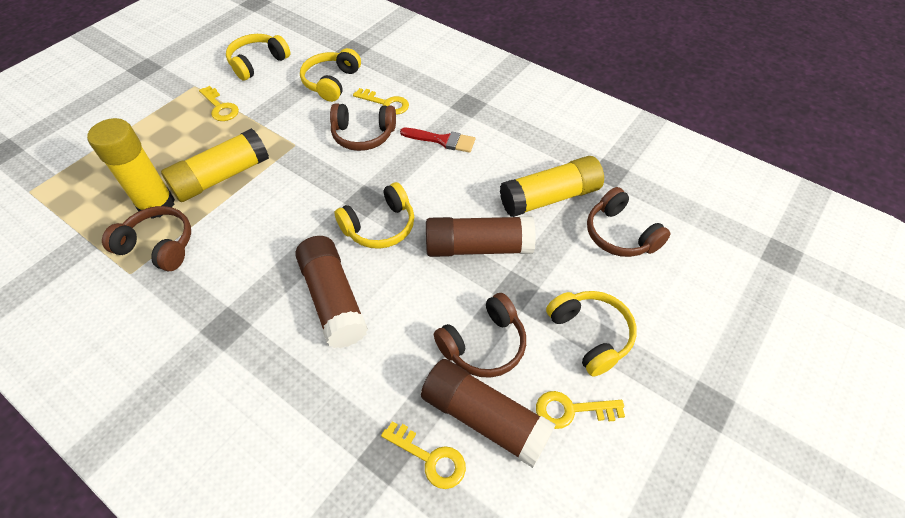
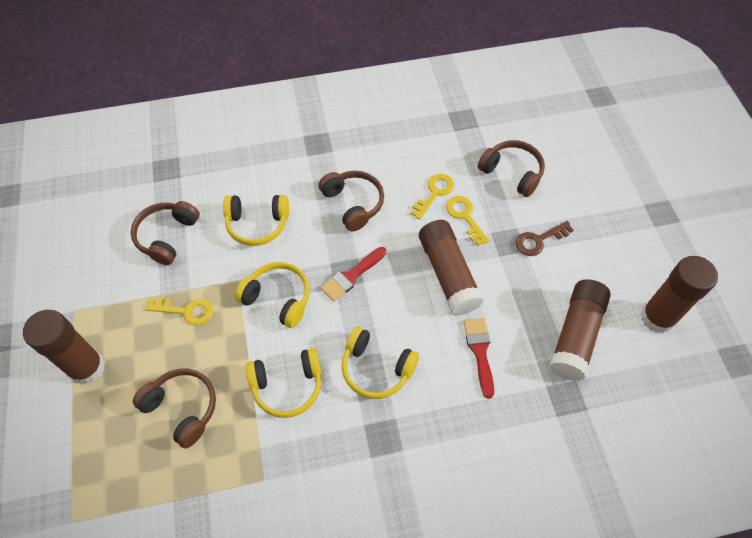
brown glue stick: [295,236,368,348] [421,359,556,468] [426,216,536,257] = 3 -> [23,310,105,385] [419,220,484,315] [549,279,611,381] [640,256,718,333] = 4
brown key: none = 0 -> [516,221,574,256] = 1
red brush: [400,128,475,153] = 1 -> [320,247,386,302] [464,318,494,399] = 2
yellow glue stick: [87,118,175,219] [161,128,269,202] [500,156,604,217] = 3 -> none = 0
yellow key: [199,86,239,121] [353,88,409,115] [381,421,466,489] [536,391,625,429] = 4 -> [146,297,213,325] [410,174,454,220] [446,196,489,246] = 3

